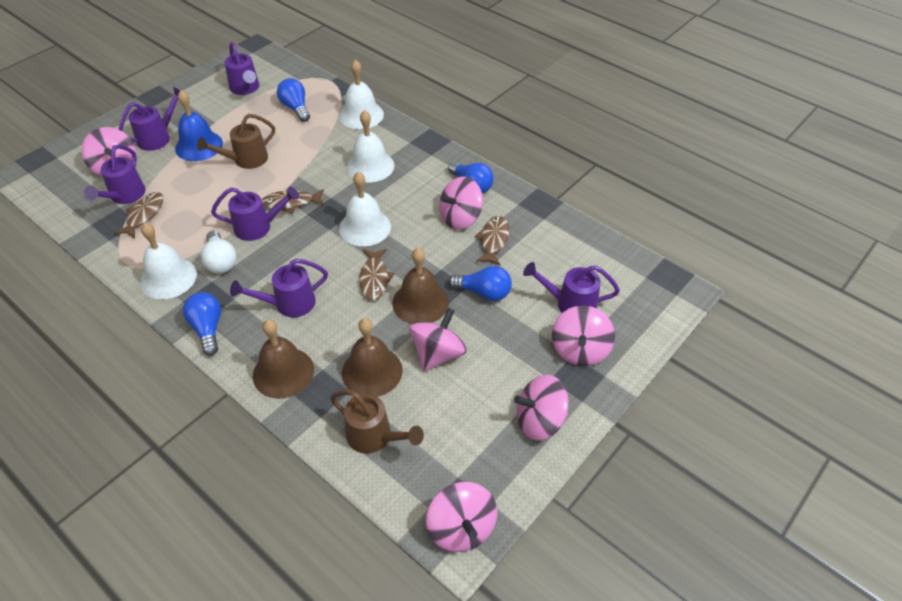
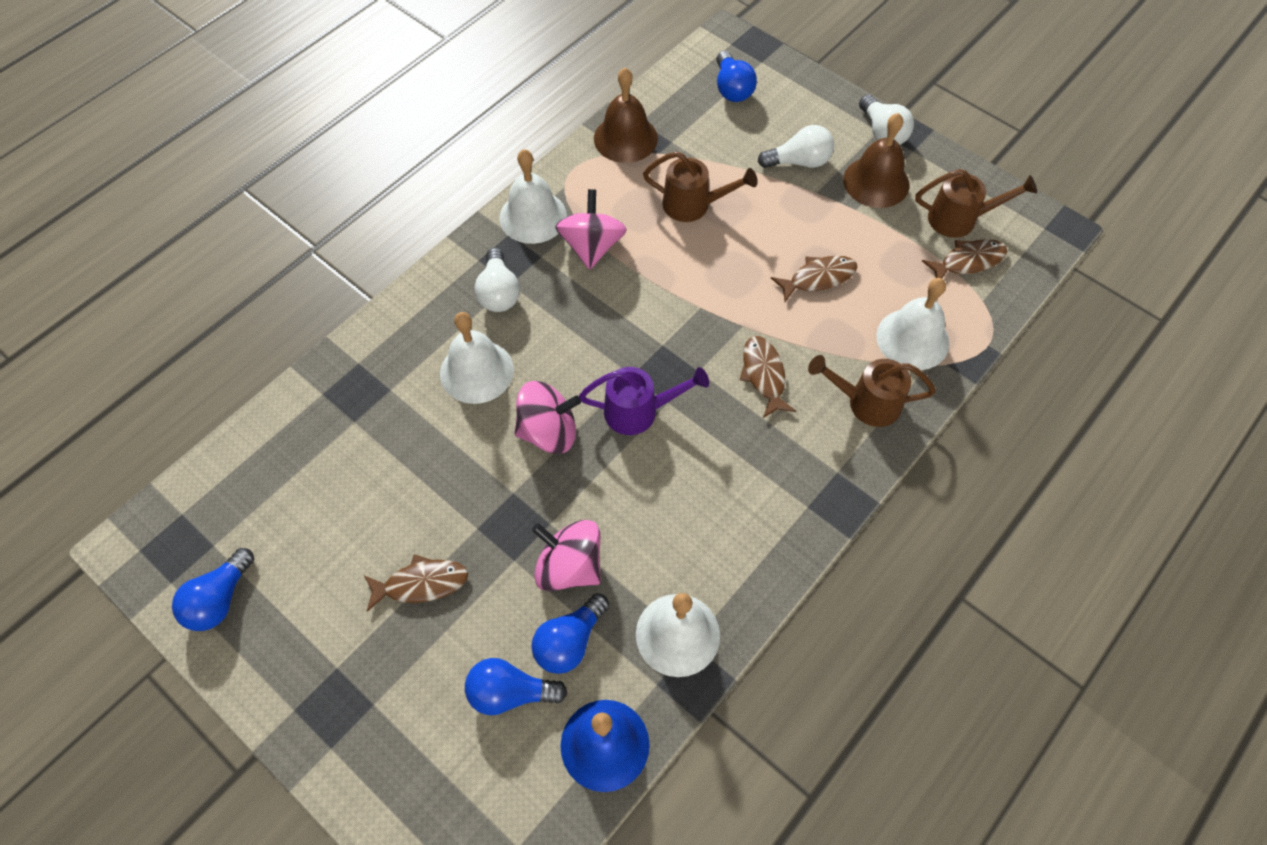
brown bell: [253,319,314,399] [342,318,403,397] [392,248,449,324] = 3 -> [594,68,658,163] [843,113,910,208] = 2
brown watering can: [197,114,275,169] [330,390,424,453] = 2 -> [643,151,758,222] [808,355,936,427] [915,169,1037,238] = 3
pink spinning top: [81,127,136,176] [409,308,467,371] [426,482,497,552] [439,177,483,230] [514,375,569,440] [552,305,615,366] = 6 -> [514,381,581,454] [532,520,601,591] [555,189,627,270] = 3
purple watering can: [84,144,146,204] [119,87,180,151] [211,187,299,241] [224,42,259,95] [230,259,328,317] [523,262,620,313] = 6 -> [579,367,709,435] = 1
white light bulb: [200,231,237,274] = 1 -> [475,248,520,312] [758,125,834,168] [859,95,914,145] = 3

